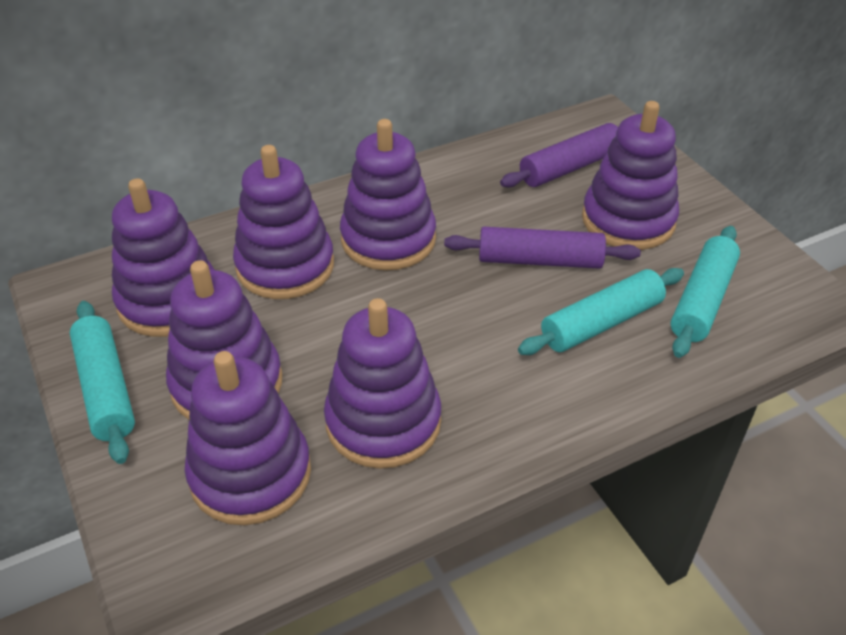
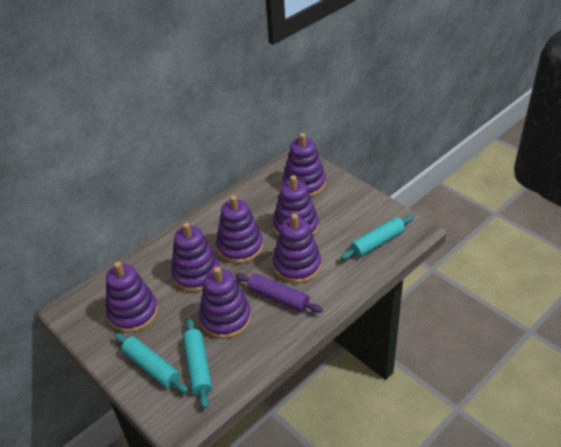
purple rolling pin: [444,227,641,269] [500,123,618,187] = 2 -> [235,273,323,313] = 1

